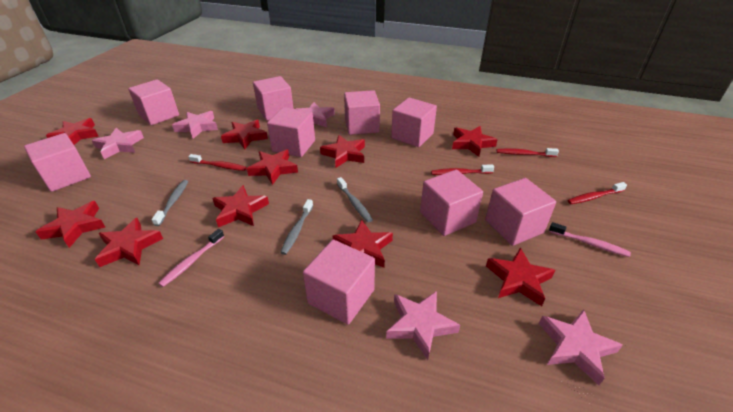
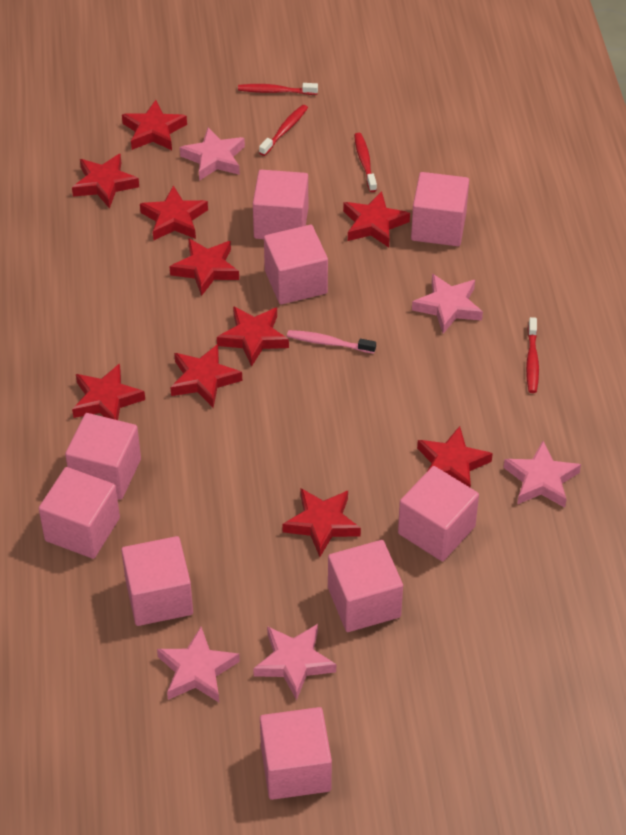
grey toothbrush: [152,180,188,226] [280,199,313,255] [337,177,373,223] = 3 -> none = 0
pink toothbrush: [158,229,224,287] [549,222,631,257] = 2 -> [287,330,376,354] = 1

